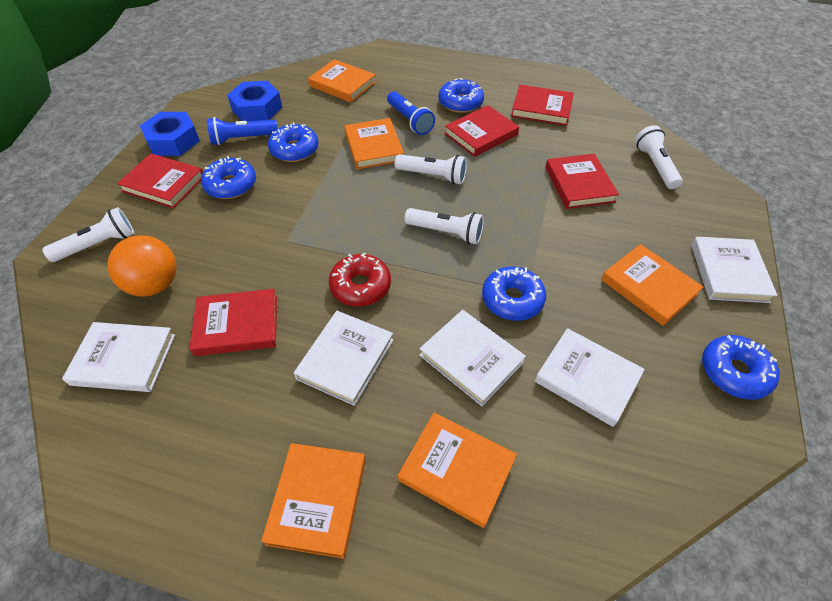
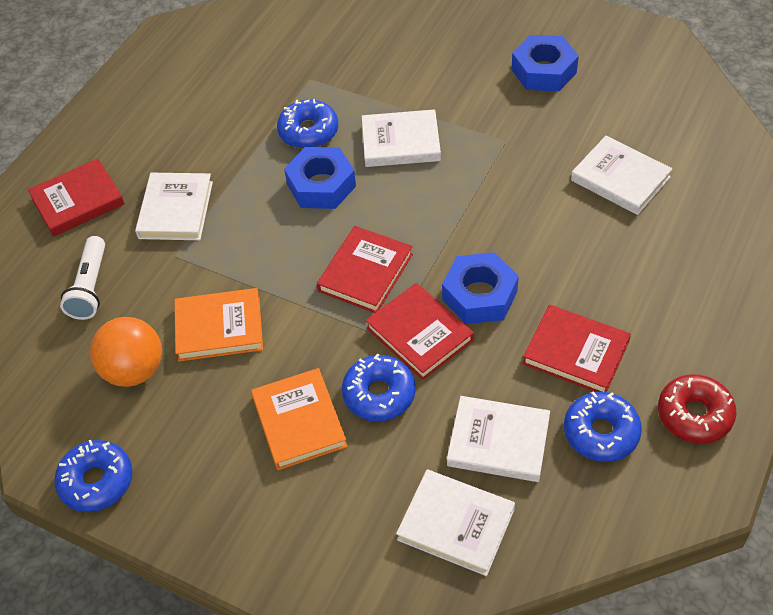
blue donut: [201,156,256,199] [268,122,319,162] [438,78,484,113] [482,266,546,321] [702,335,779,400] = 5 -> [54,440,133,512] [277,99,338,149] [342,354,416,421] [564,391,642,462] = 4
blue flashlight: [207,117,278,145] [387,91,435,135] = 2 -> none = 0
blue nut: [140,112,200,156] [227,81,282,122] = 2 -> [284,147,356,209] [442,252,519,324] [512,35,579,91] = 3
orange book: [261,443,366,559] [308,59,376,102] [344,118,404,169] [398,412,517,528] [601,244,703,326] = 5 -> [174,288,263,361] [251,368,347,470] = 2
red book: [117,153,203,208] [189,289,277,356] [444,105,519,157] [511,85,574,126] [545,154,619,209] = 5 -> [28,158,125,237] [317,226,413,313] [365,283,474,380] [522,305,631,392] = 4
white flashlight: [42,207,134,262] [395,154,467,185] [404,208,484,244] [635,125,683,189] = 4 -> [60,236,105,320] = 1

